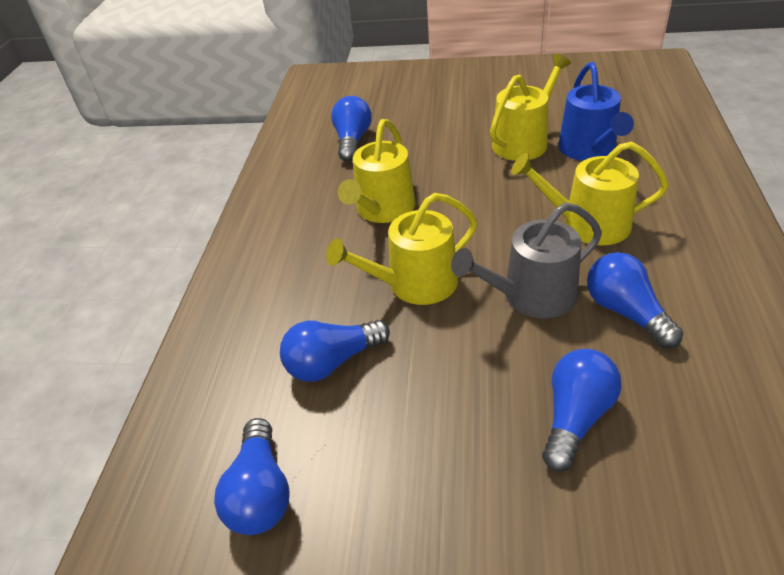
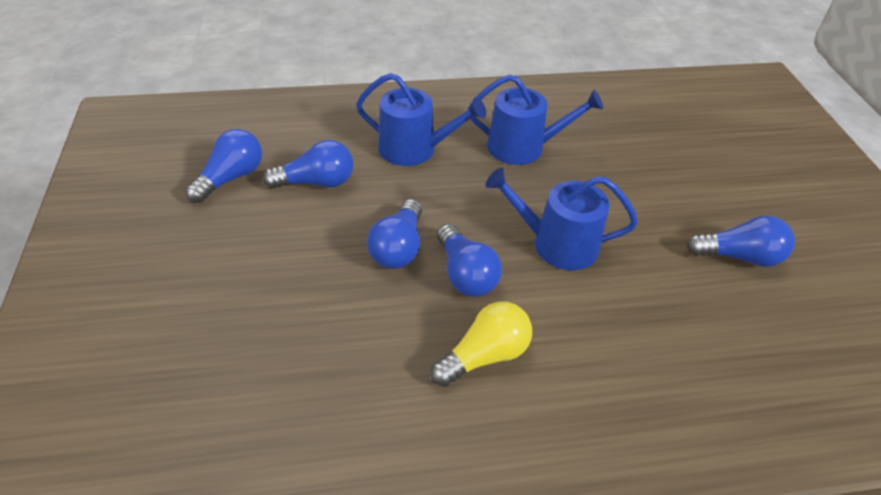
blue watering can: [558,62,634,161] = 1 -> [356,73,486,166] [468,74,603,165] [485,168,638,270] = 3
grey watering can: [451,202,602,319] = 1 -> none = 0
yellow light bulb: none = 0 -> [430,301,532,387] = 1
yellow watering can: [326,193,477,305] [338,119,415,223] [490,54,571,161] [511,142,669,245] = 4 -> none = 0

